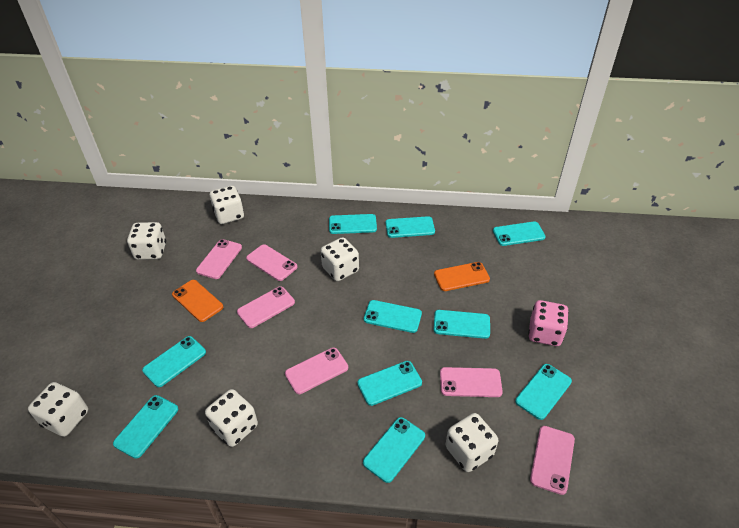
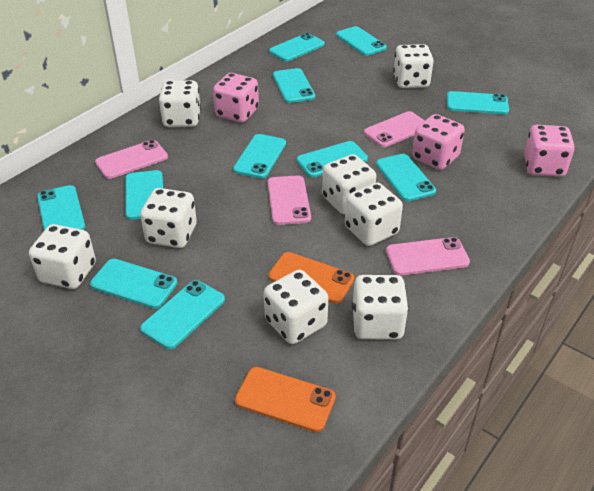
pink dice: [528,300,569,346] = 1 -> [213,73,259,122] [412,114,465,170] [524,125,575,177] = 3
pink phone: [196,239,242,279] [237,286,295,328] [246,244,297,281] [285,348,348,394] [440,367,503,397] [530,426,575,495] = 6 -> [95,140,168,179] [268,175,311,225] [364,111,425,147] [386,237,470,276] = 4
turquoise phone: [113,395,178,459] [142,336,206,387] [329,214,377,234] [357,361,422,406] [363,417,425,483] [364,300,422,333] [385,216,435,238] [434,310,490,339] [493,221,546,246] [515,364,572,420] = 10 -> [37,185,85,230] [90,259,177,309] [125,170,163,220] [140,280,225,349] [233,134,286,179] [269,33,325,61] [273,68,315,103] [297,141,368,178] [336,26,387,56] [376,154,436,201] [447,91,509,114] = 11
white dice: [28,382,88,437] [127,222,166,260] [205,389,258,447] [210,186,244,224] [321,237,359,281] [446,413,498,472] = 6 -> [29,224,96,289] [140,188,197,248] [159,80,201,127] [264,270,328,344] [322,154,376,214] [345,183,403,246] [352,275,409,340] [393,44,434,88] = 8

